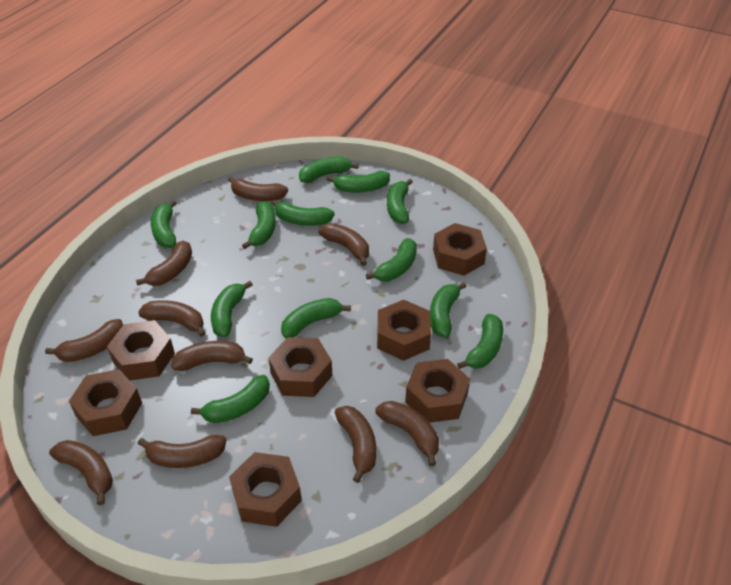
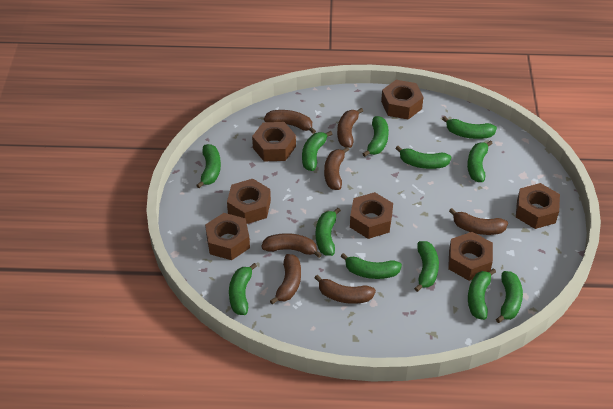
brown banana: [45,319,123,362] [49,440,113,505] [136,241,192,286] [138,300,205,337] [138,435,226,468] [171,341,253,371] [228,177,288,201] [318,223,369,266] [335,406,376,483] [375,401,439,466] = 10 -> [261,233,322,258] [264,110,316,134] [270,254,301,304] [314,275,376,304] [324,147,349,190] [337,108,363,148] [449,208,508,235] = 7

